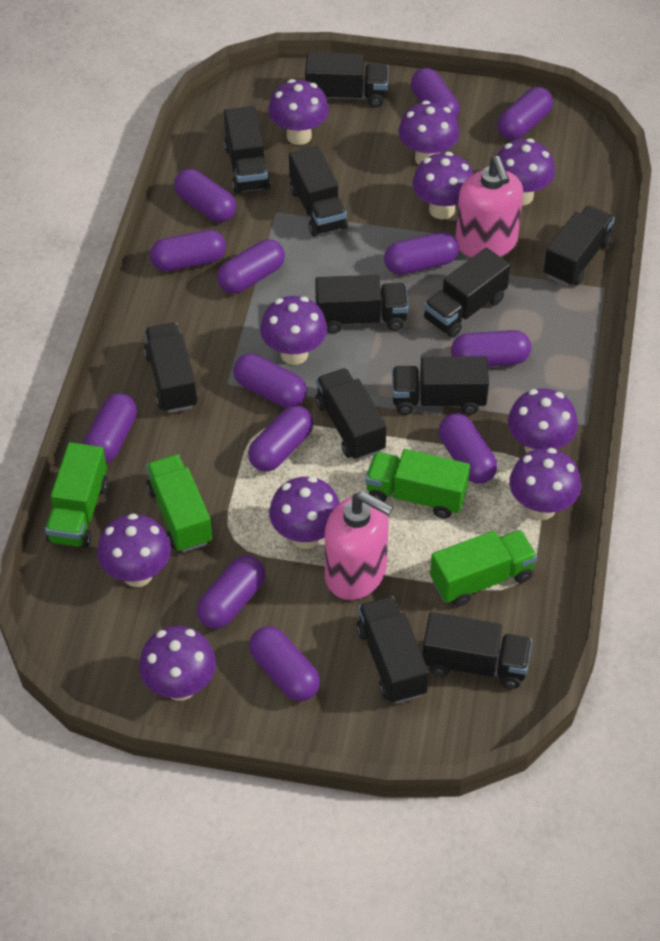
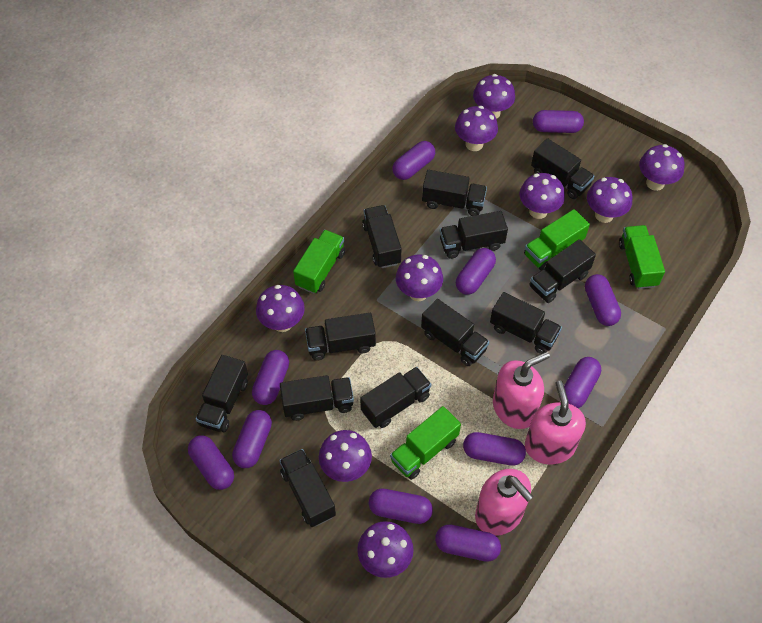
black truck: [144,323,198,413] [224,106,271,194] [289,146,348,237] [305,52,388,108] [315,275,408,333] [315,368,387,461] [356,596,429,704] [392,357,489,415] [422,612,532,689] [424,247,510,338] [544,206,615,286] = 11 -> [195,355,248,432] [279,449,336,527] [280,375,354,421] [305,313,376,361] [360,367,431,428] [362,205,401,268] [421,299,489,366] [422,170,487,216] [440,211,508,259] [490,292,562,354] [529,239,596,303] [531,138,594,199] = 12
pink soap dispenser: [325,491,393,600] [456,156,523,257] = 2 -> [475,469,533,536] [493,352,550,429] [525,381,586,465] = 3
purple capsule: [83,393,137,464] [150,230,226,271] [174,169,236,222] [197,555,265,629] [217,239,285,294] [233,354,307,408] [248,405,313,472] [249,626,320,701] [384,232,459,275] [411,68,460,118] [439,413,497,484] [451,330,531,366] [498,87,553,140] = 13 -> [188,435,234,490] [232,410,272,468] [252,350,289,405] [369,489,433,524] [392,141,435,180] [435,524,501,562] [456,248,496,295] [463,432,526,466] [533,110,584,133] [564,357,601,408] [585,274,621,326] = 11
purple mushroom: [97,514,171,587] [139,626,216,701] [260,296,327,365] [268,79,329,145] [269,477,340,549] [398,101,460,165] [412,152,473,219] [497,139,555,206] [508,388,578,453] [509,448,581,520] = 10 -> [256,285,305,332] [319,430,372,482] [357,521,414,578] [396,255,443,301] [455,106,498,151] [473,74,515,119] [520,173,565,219] [587,177,632,223] [639,144,685,191] = 9

